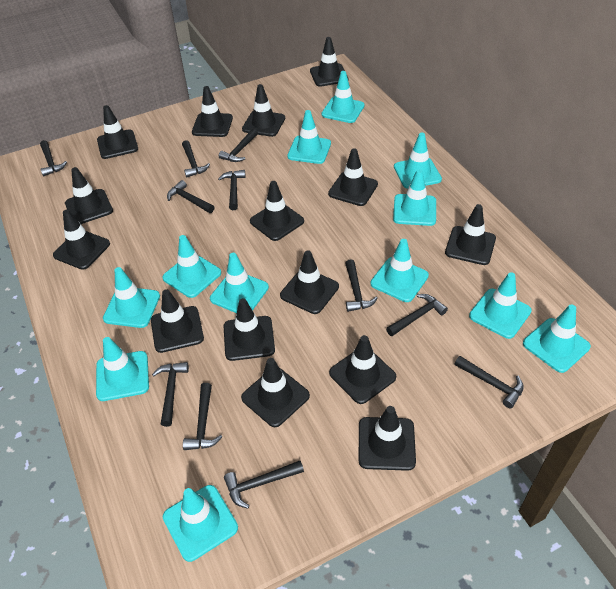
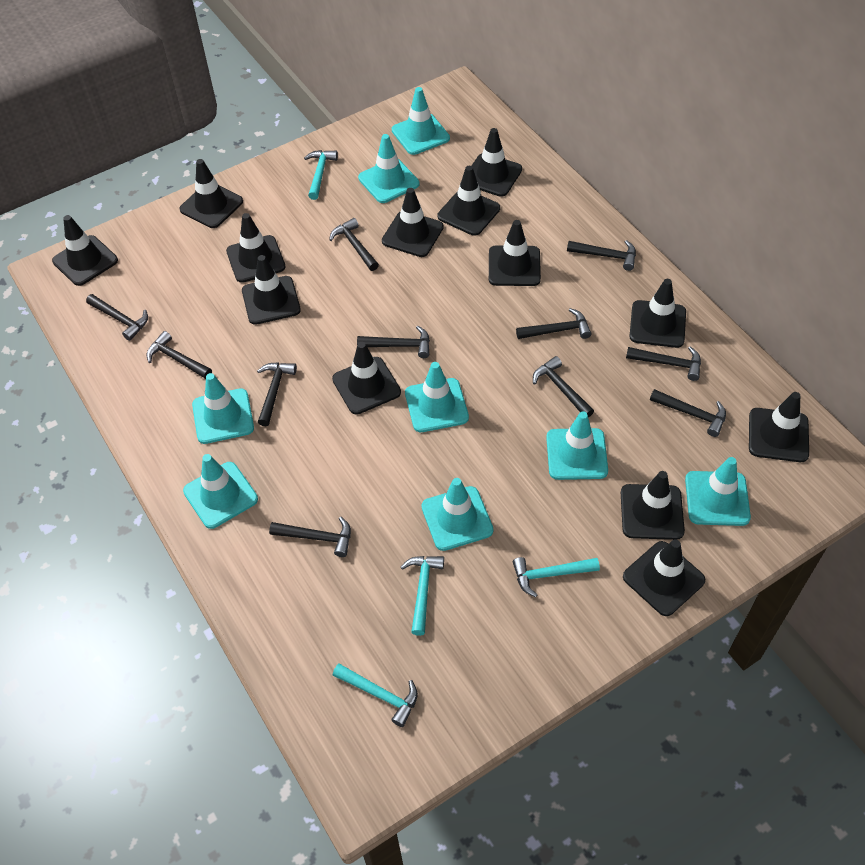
black traffic cone: [53,210,110,270] [65,167,113,224] [97,105,138,159] [151,289,204,353] [192,86,233,137] [224,298,275,361] [241,358,310,427] [242,84,285,137] [250,181,304,241] [280,250,339,314] [310,37,349,87] [328,148,378,206] [329,335,396,404] [359,406,416,471] [445,204,496,265] = 15 -> [52,215,118,286] [180,159,243,228] [226,213,285,283] [242,255,301,325] [332,342,401,415] [382,188,444,257] [438,166,500,236] [472,128,522,197] [489,220,541,286] [621,471,685,540] [623,539,705,616] [629,279,686,348] [749,392,809,462] = 13
turquoise hammer: none = 0 -> [304,150,338,200] [333,663,418,727] [401,556,444,636] [513,557,600,597] = 4
turquoise traffic cone: [96,337,149,401] [103,267,160,328] [162,235,221,298] [163,485,238,562] [210,253,269,313] [287,110,331,164] [321,71,365,123] [371,239,429,302] [393,169,436,226] [394,132,442,189] [469,272,532,339] [523,304,591,373] = 12 -> [183,454,258,529] [192,373,254,444] [358,134,419,203] [392,87,450,155] [405,362,469,432] [421,478,494,551] [546,411,608,480] [685,457,751,526] = 8

